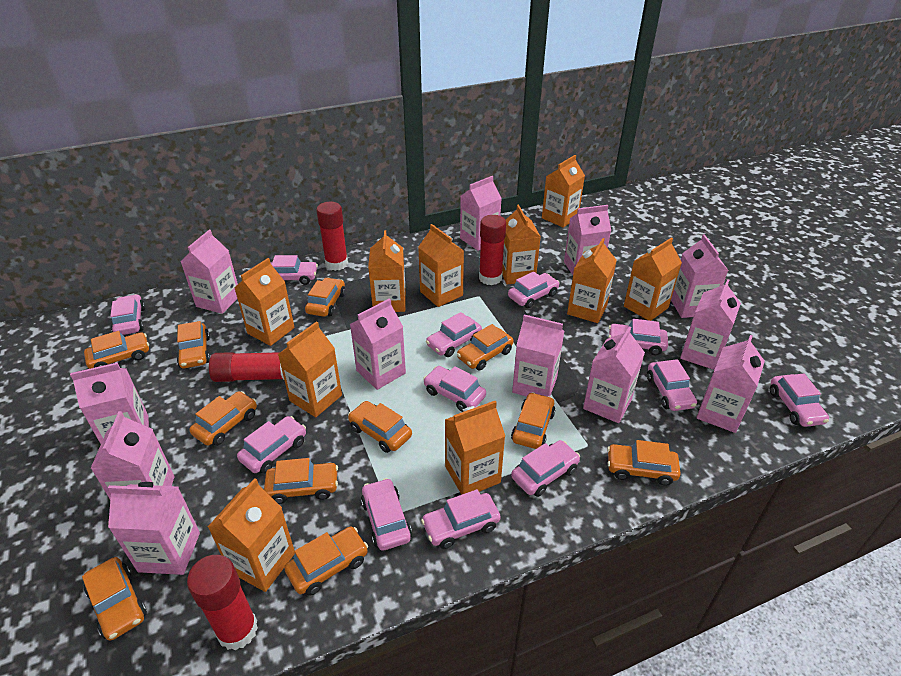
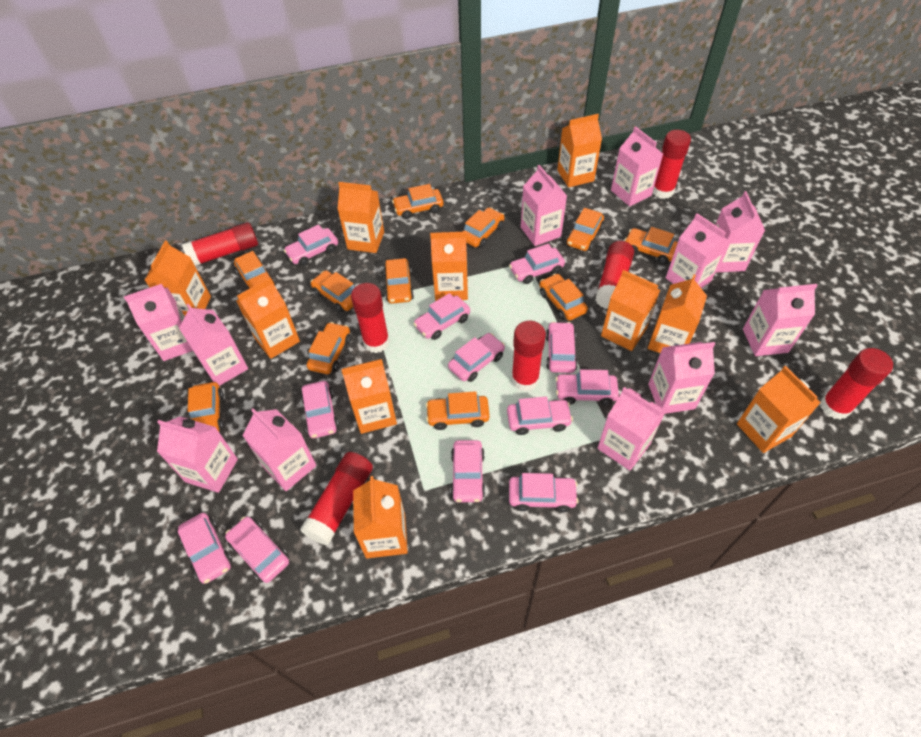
pink carton: [70,362,149,444] [90,411,175,499] [108,482,200,575] [181,230,238,314] [350,298,406,390] [460,176,501,251] [512,315,564,397] [564,205,611,275] [583,326,645,423] [671,234,728,318] [680,279,741,370] [696,335,765,433] = 12 -> [124,284,193,361] [157,417,238,493] [179,304,248,386] [242,409,316,491] [521,165,567,246] [597,387,666,470] [611,126,663,206] [648,342,715,414] [666,213,729,289] [715,191,765,273] [743,284,818,356] = 11
red glue stick: [187,555,258,650] [209,352,284,382] [316,202,348,271] [479,215,506,285] = 4 -> [182,222,258,266] [300,452,373,545] [351,283,390,353] [511,320,546,391] [595,241,634,309] [653,130,691,199] [820,348,893,420] = 7

